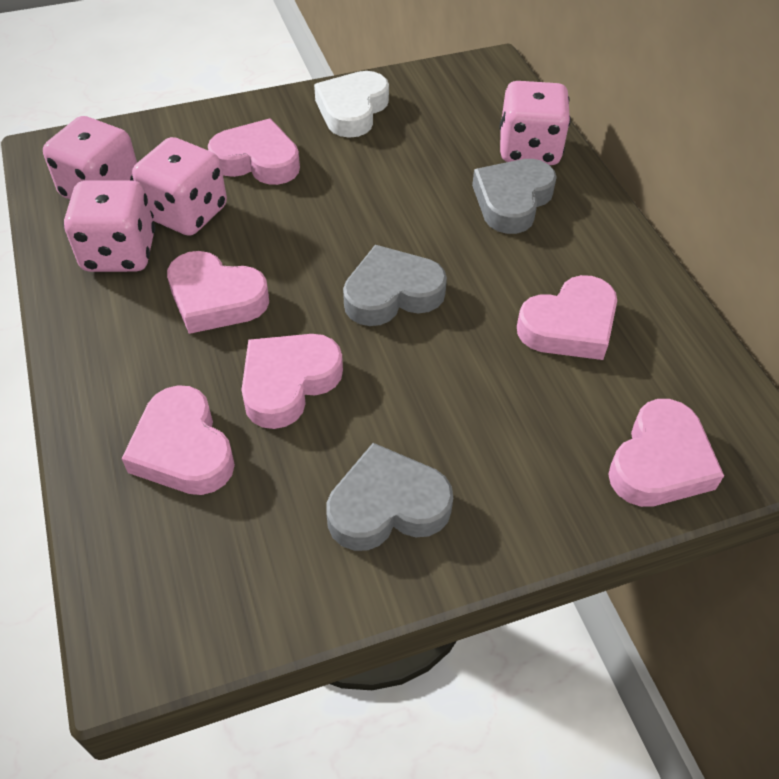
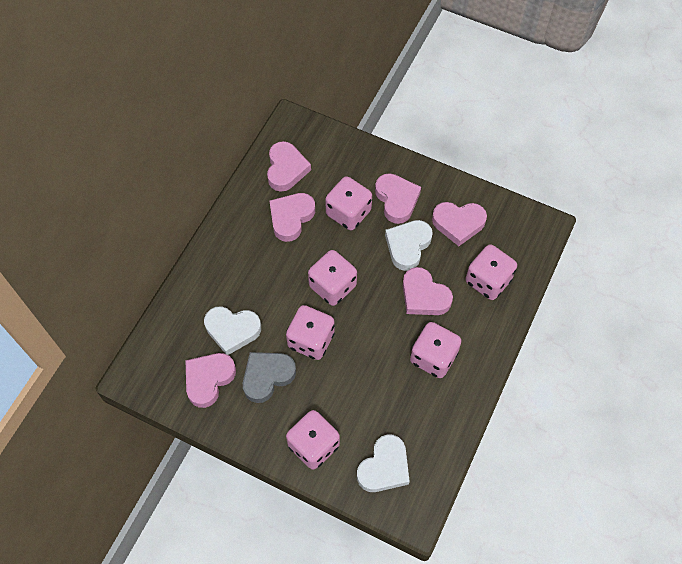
grey heart: [326,443,453,551] [343,245,447,326] [472,159,557,234] = 3 -> [243,352,296,403] = 1
pink dice: [43,116,137,200] [64,180,155,272] [132,137,227,236] [500,81,571,165] = 4 -> [286,305,335,360] [286,410,340,470] [308,250,357,306] [325,176,372,230] [410,322,461,378] [465,244,517,300] = 6
white heart: [314,71,389,138] = 1 -> [204,306,261,355] [357,434,410,492] [385,220,433,271] = 3

